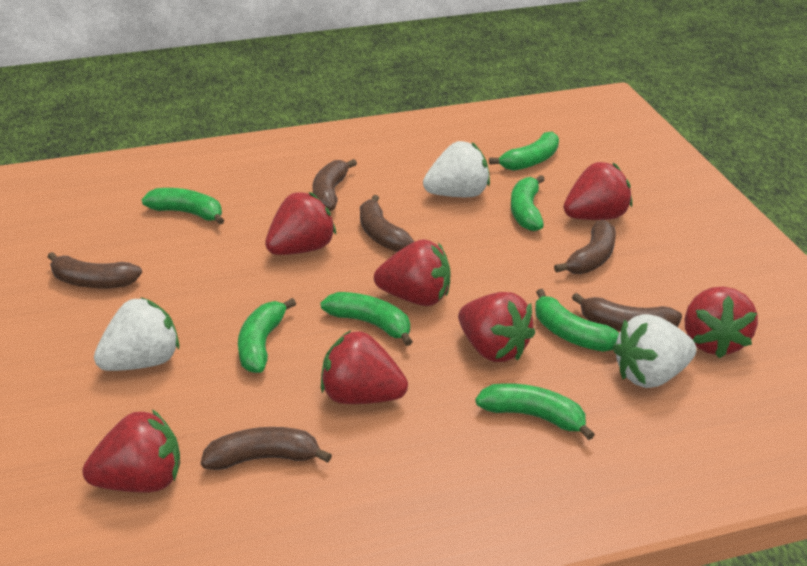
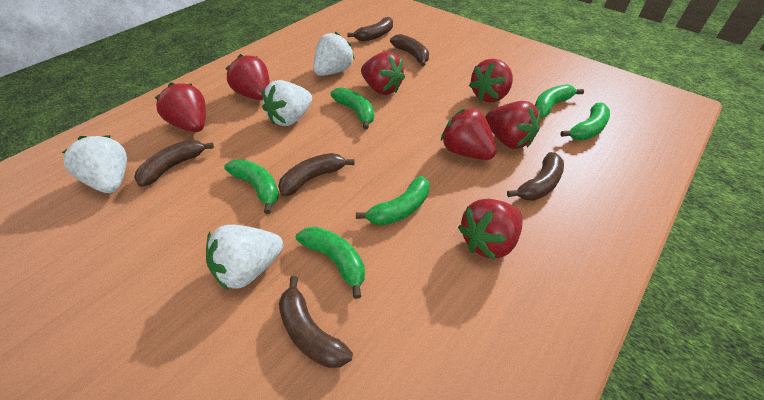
green banana: [142,188,225,225] [238,298,296,373] [321,292,413,346] [475,383,595,440] [489,131,559,171] [511,175,545,231] [535,289,619,352] = 7 -> [224,159,279,214] [296,227,365,299] [330,87,374,129] [356,176,430,225] [535,84,584,118] [561,102,610,140] = 6
white strawberry: [94,297,179,371] [423,141,490,197] [613,314,697,388] = 3 -> [62,135,127,193] [206,225,283,290] [262,80,312,126] [313,32,354,76] = 4

